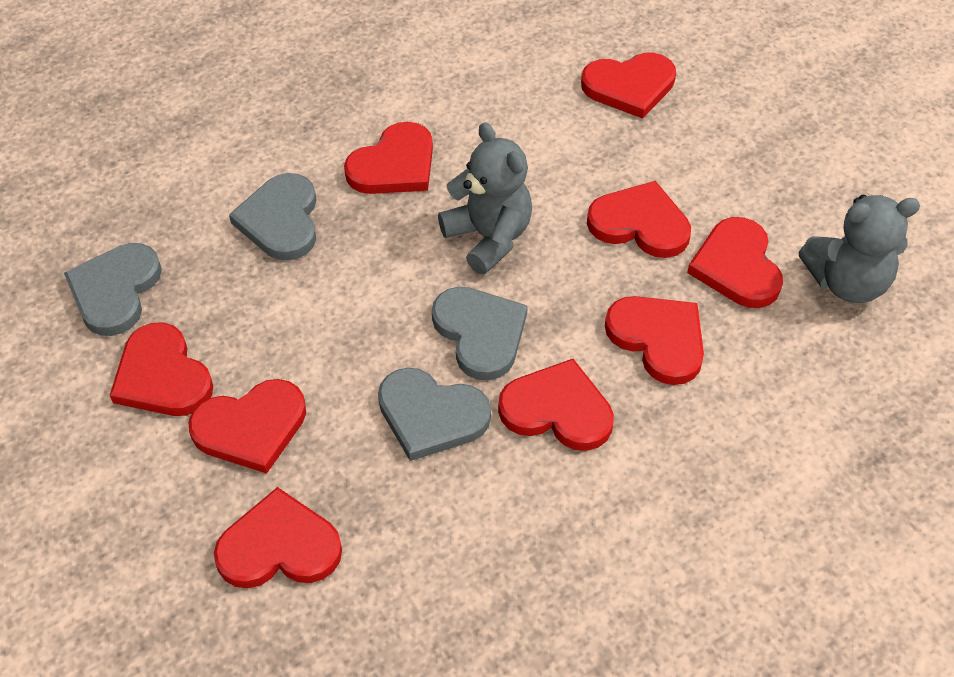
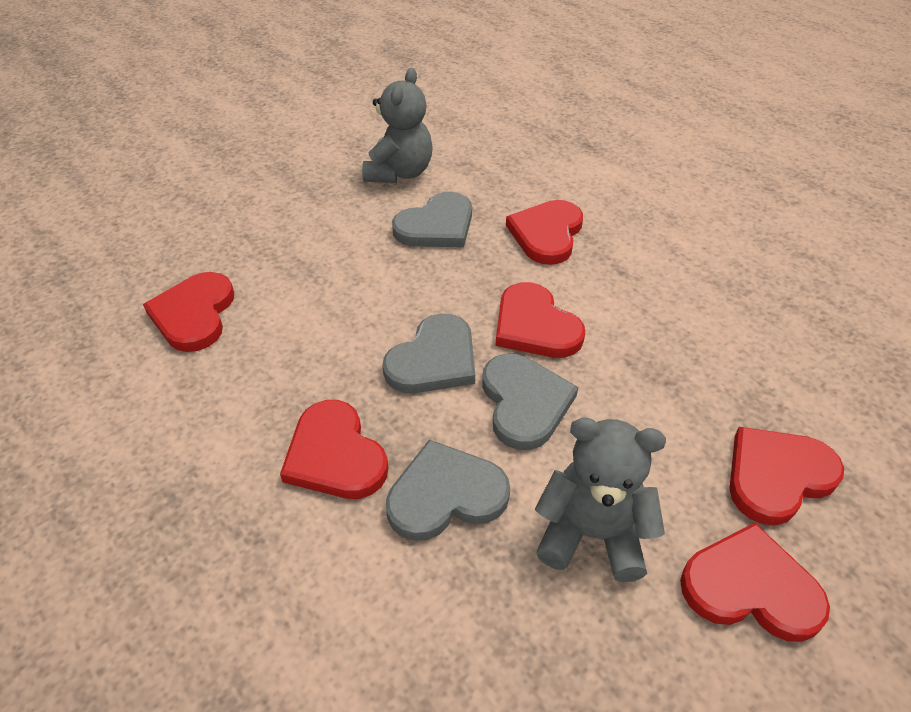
red heart: [110,322,213,416] [188,379,306,474] [214,487,342,588] [344,122,433,194] [498,359,614,451] [581,53,676,119] [587,181,691,258] [605,296,704,385] [687,217,783,308] = 9 -> [143,272,234,352] [280,400,388,499] [495,282,585,358] [506,200,583,265] [680,523,830,642] [729,427,844,525] = 6

